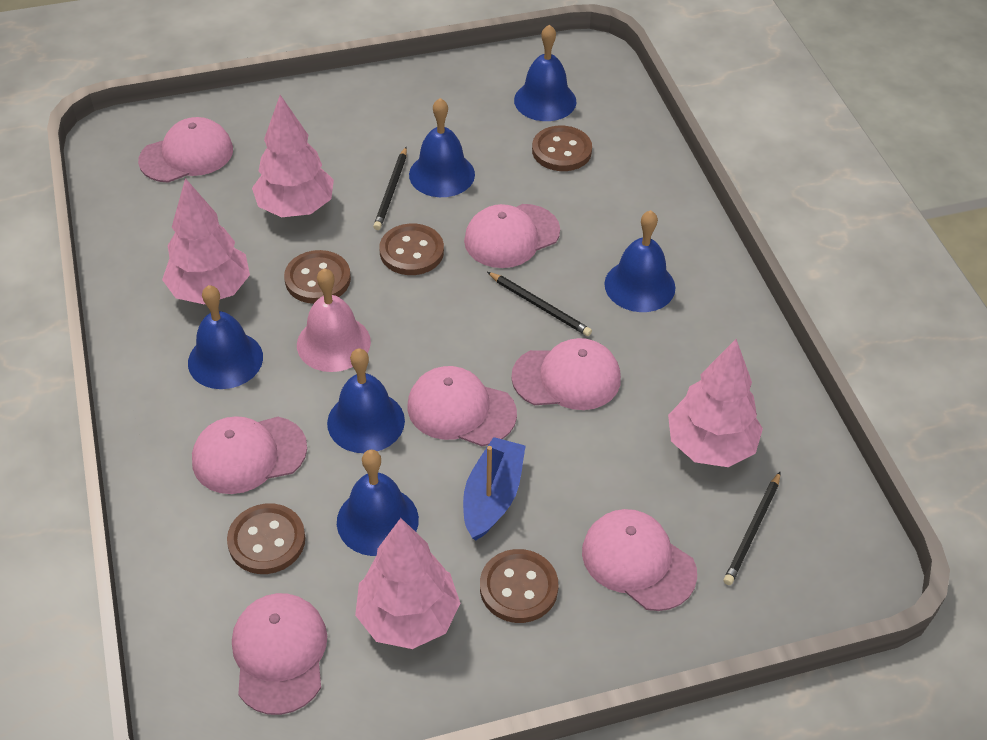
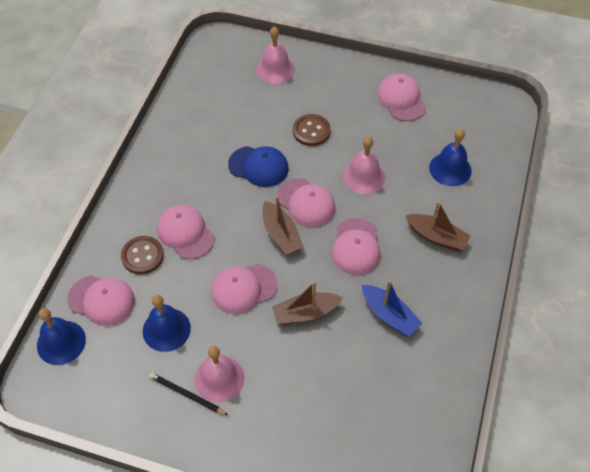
black pencil: [373,147,407,230] [487,272,592,336] [723,472,780,585] = 3 -> [149,373,228,415] = 1
blue bell: [188,285,263,389] [327,349,405,453] [337,450,419,556] [409,98,475,197] [514,24,576,121] [604,210,675,312] = 6 -> [37,308,86,365] [143,295,191,352] [429,129,472,186] = 3
blue cap: none = 0 -> [228,146,289,187] = 1
brown boat: none = 0 -> [262,196,303,255] [272,281,343,325] [405,201,471,251] = 3
brown button: [227,503,305,574] [284,250,351,304] [379,224,444,275] [480,549,558,623] [532,126,592,171] = 5 -> [121,236,164,274] [293,114,331,146] = 2
pink bell: [297,268,371,372] = 1 -> [195,346,244,403] [256,26,295,84] [343,137,385,194] = 3
pink cap: [138,117,233,183] [192,416,307,494] [232,593,327,715] [408,366,517,446] [464,204,560,268] [511,338,621,410] [582,509,697,611] = 7 -> [67,275,135,326] [157,205,214,259] [211,264,278,314] [277,178,335,227] [332,218,381,275] [377,74,426,121] = 6
pink tree: [162,178,250,304] [252,95,334,217] [355,518,460,649] [668,339,763,467] = 4 -> none = 0

